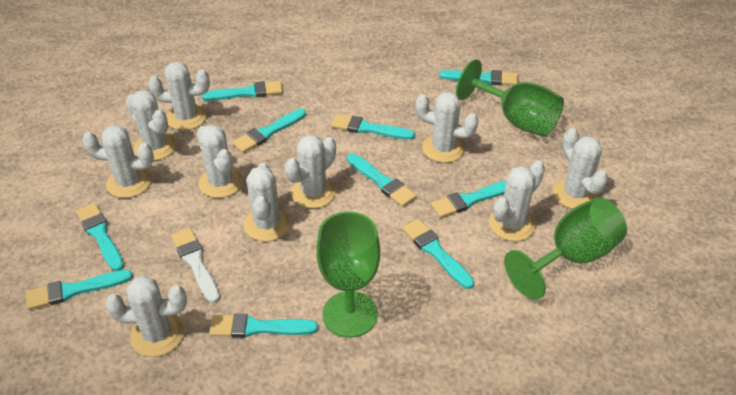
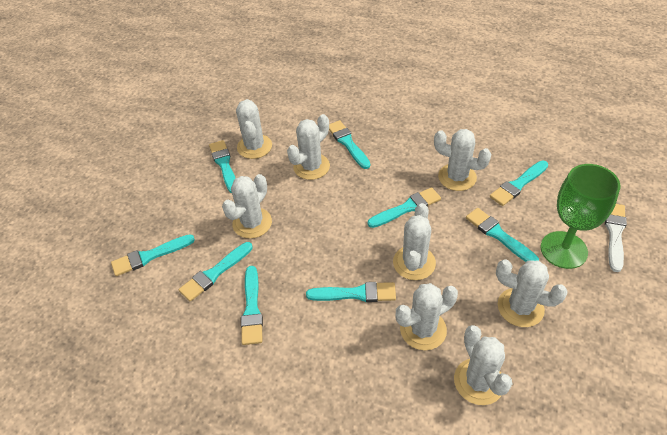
green goblet: [316,211,380,338] [456,59,564,137] [504,198,627,300] = 3 -> [540,164,620,269] = 1
turquoise brush: [26,270,133,310] [76,203,124,271] [202,81,283,101] [209,314,318,338] [232,109,306,153] [331,114,415,140] [347,153,417,207] [402,219,474,289] [431,180,506,218] [439,70,518,85] = 10 -> [111,234,195,276] [179,242,253,302] [209,140,236,193] [241,266,263,345] [306,282,396,302] [329,120,370,169] [368,187,441,228] [466,208,539,262] [490,161,548,206] = 9
white cactus: [82,125,154,198] [105,276,187,357] [126,90,177,161] [148,61,210,130] [197,125,243,198] [243,163,291,241] [285,135,336,208] [416,92,478,163] [489,160,545,241] [553,128,608,209] = 10 -> [222,174,272,239] [236,99,272,159] [287,114,330,180] [393,203,436,280] [395,283,458,350] [434,129,492,191] [454,325,512,405] [496,260,568,327] = 8

